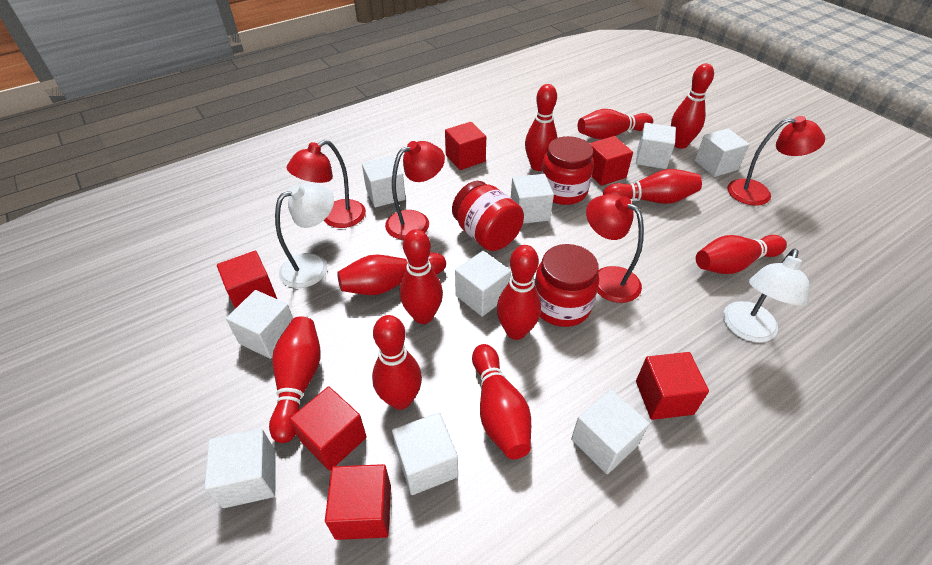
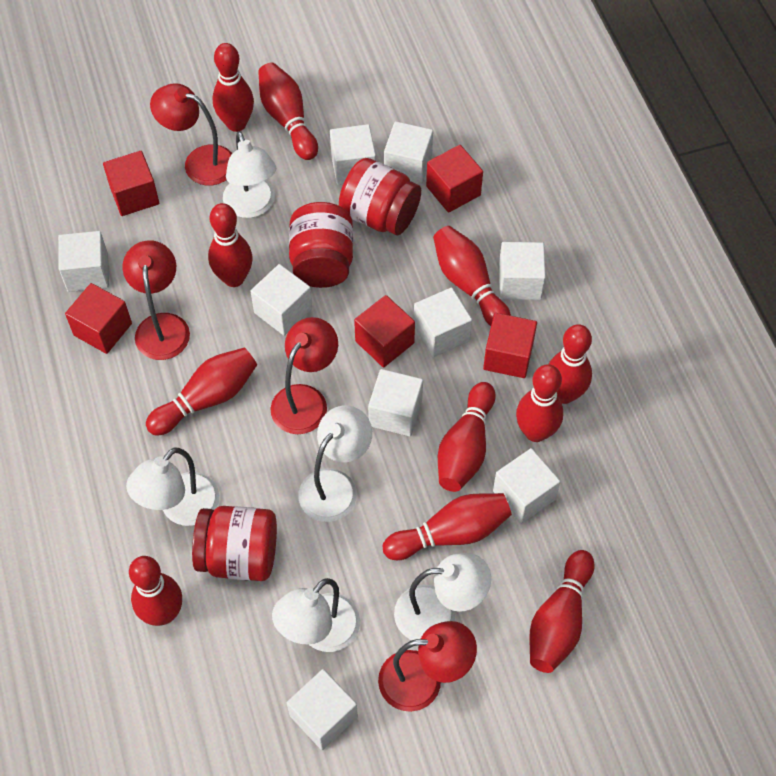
red cube: [217,251,277,309] [289,386,367,471] [325,464,391,540] [445,122,486,170] [589,136,633,186] [636,352,709,420] = 6 -> [65,283,132,354] [103,151,159,216] [354,295,415,367] [426,145,483,213] [483,313,537,378] = 5
white lamp: [275,183,334,288] [723,249,810,343] = 2 -> [126,447,219,526] [223,131,276,218] [272,578,360,652] [298,406,372,522] [394,553,491,640] = 5

